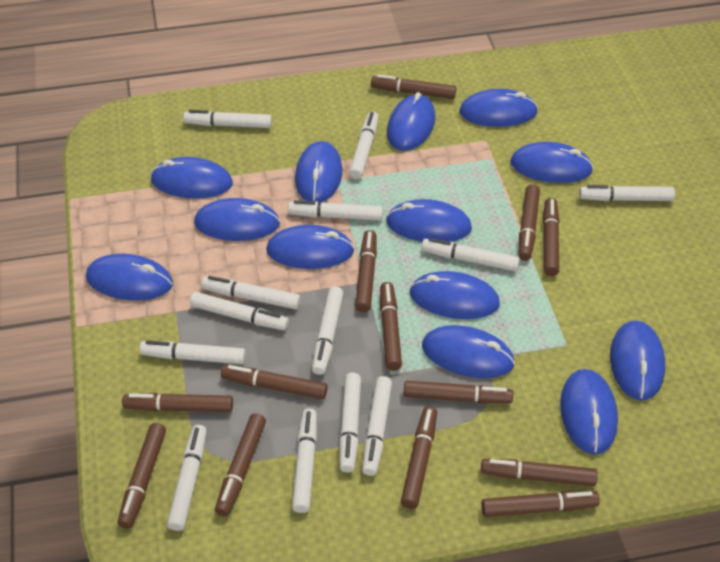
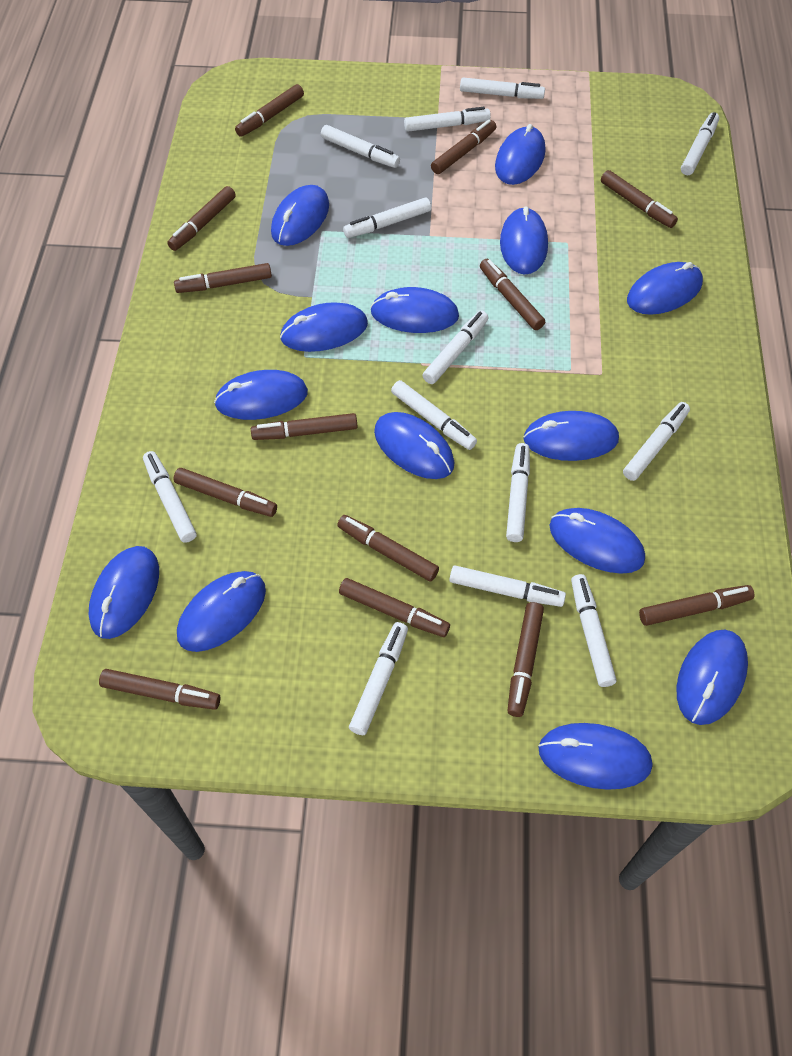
blue mouse: [86,254,173,301] [151,157,233,199] [194,198,280,241] [266,225,354,269] [295,141,342,203] [386,199,472,242] [387,92,435,151] [409,271,500,319] [422,325,515,378] [459,89,538,127] [510,142,594,183] [560,369,618,455] [610,320,665,400] = 13 -> [89,546,159,639] [177,571,266,652] [214,370,308,420] [271,185,329,246] [280,302,368,352] [370,287,459,333] [374,412,454,479] [495,124,545,185] [500,206,548,275] [524,411,619,461] [538,723,653,790] [549,508,645,574] [627,262,703,315] [676,629,748,725] = 14

